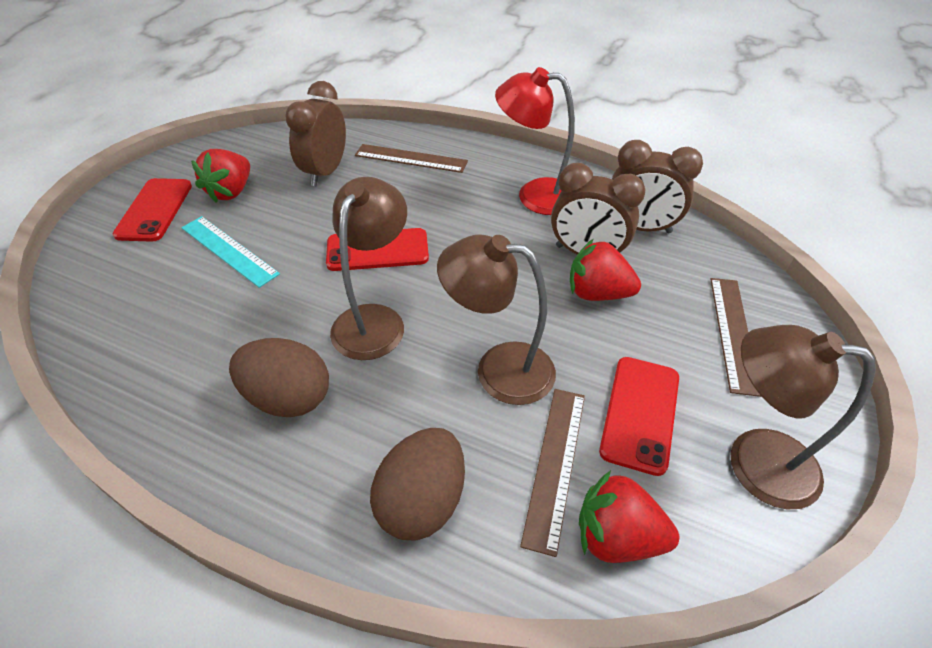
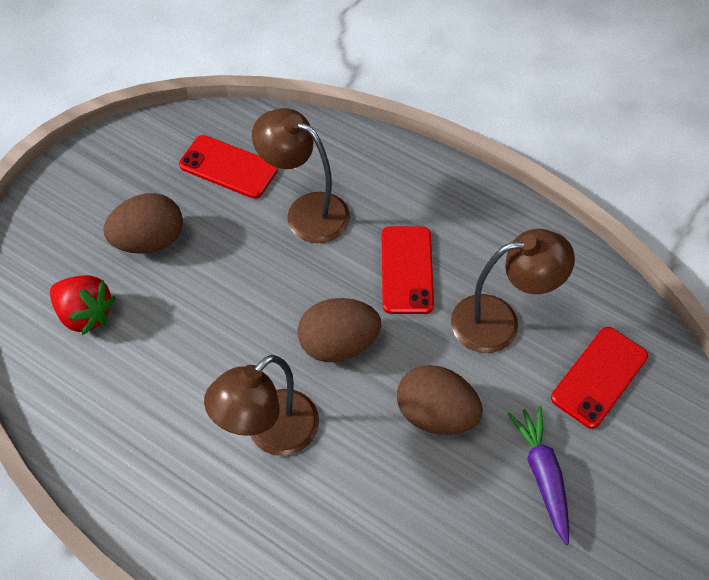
brown clock: [285,81,346,186] [551,163,645,255] [612,140,703,233] = 3 -> none = 0
brown egg: [229,338,329,417] [370,428,465,541] = 2 -> [103,193,183,254] [298,298,381,362] [397,365,483,435] = 3
brown ruler: [355,144,468,173] [520,389,585,557] [710,278,761,397] = 3 -> none = 0
purple carrot: none = 0 -> [508,406,569,545] = 1
red lamp: [495,67,575,215] = 1 -> none = 0
red strawberry: [191,149,250,203] [570,239,641,301] [579,471,679,563] = 3 -> [50,275,116,335] = 1
turquoise ruler: [181,216,280,288] = 1 -> none = 0

